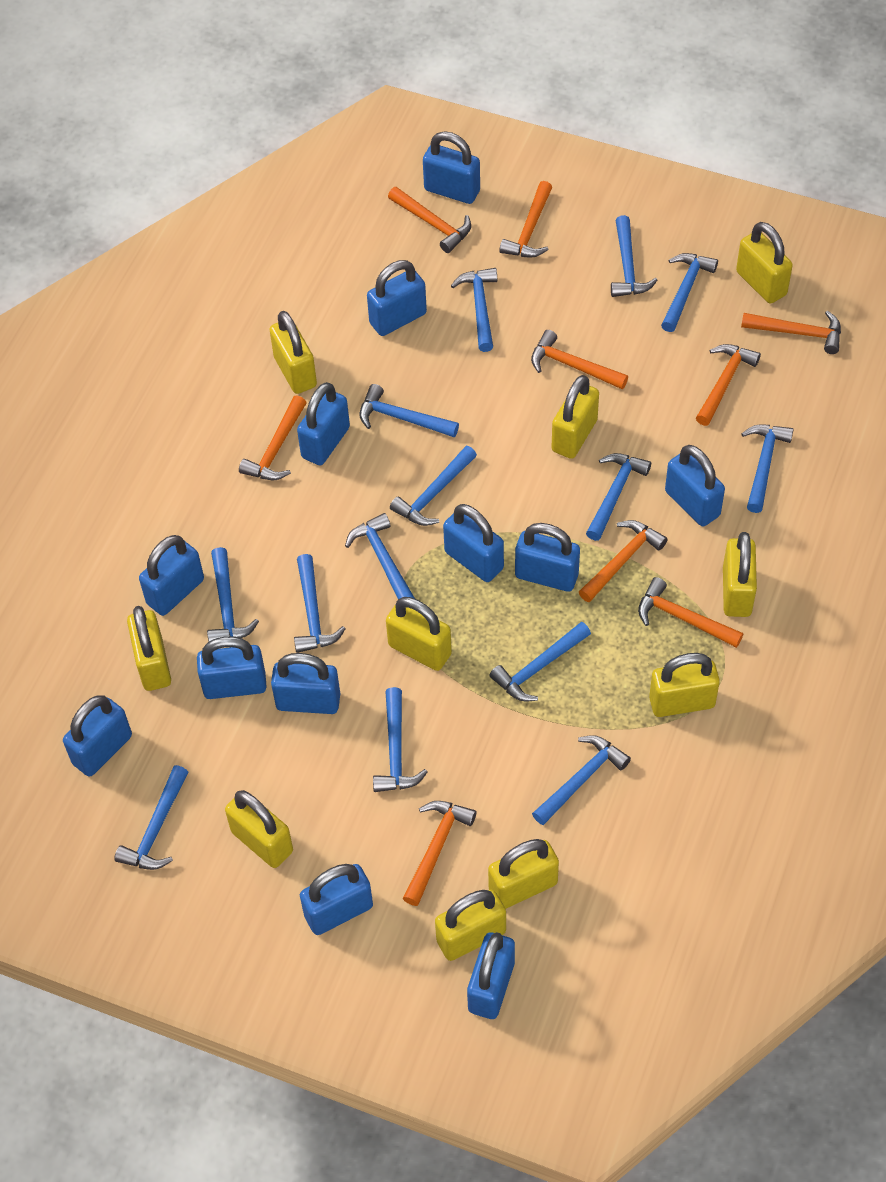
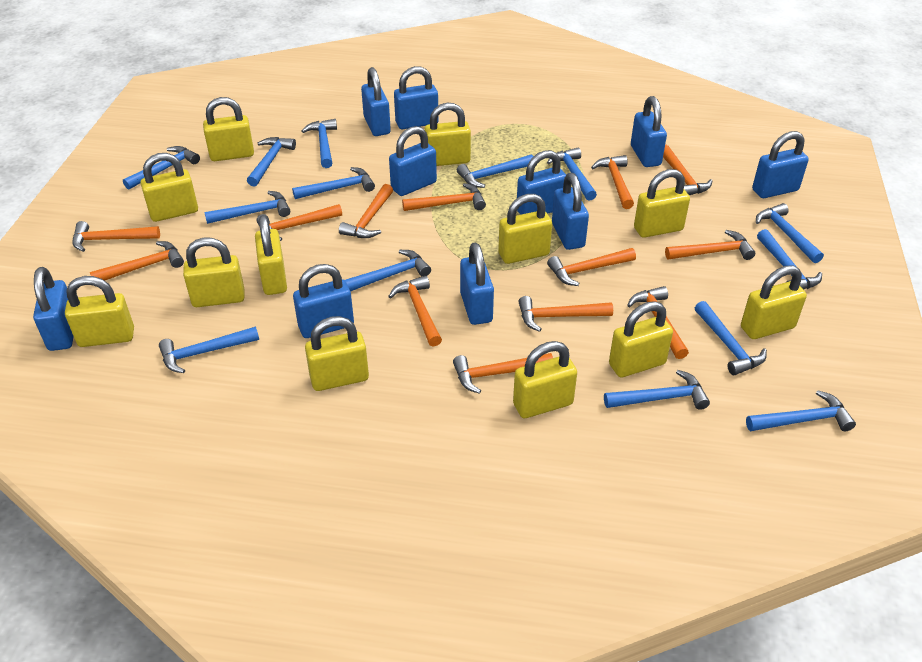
blue padlock: [63,695,132,777] [139,535,204,616] [197,637,267,699] [271,653,340,714] [297,382,350,465] [300,864,373,935] [367,260,427,336] [423,131,480,204] [443,504,504,582] [467,932,515,1019] [515,523,580,592] [665,445,725,526] = 12 -> [33,267,74,351] [293,264,354,338] [361,67,391,136] [389,126,437,196] [394,66,439,129] [460,243,494,325] [517,150,566,215] [552,173,589,250] [631,96,667,167] [752,131,809,198] = 10
orange hammer: [239,395,307,480] [388,187,471,253] [403,801,477,906] [499,181,552,258] [531,330,628,389] [579,520,668,602] [638,577,743,648] [696,344,761,426] [741,311,841,354] = 9 -> [73,221,160,252] [90,241,184,281] [256,204,342,241] [339,184,393,238] [388,276,442,347] [402,183,486,211] [453,353,553,394] [518,296,613,332] [547,248,636,286] [591,155,634,209] [627,286,689,359] [663,145,713,195] [665,230,755,260] = 13
yellow padlock: [127,606,171,691] [225,790,293,868] [269,311,317,394] [386,597,452,671] [435,889,506,961] [488,839,559,909] [551,375,599,459] [649,653,720,717] [723,532,757,617] [736,222,793,303] = 10 -> [65,276,134,347] [140,153,198,222] [183,237,245,307] [203,97,254,161] [255,215,287,295] [305,316,369,391] [424,103,471,166] [498,194,552,264] [513,341,577,418] [609,301,673,377] [634,169,690,238] [741,265,807,339] = 12

